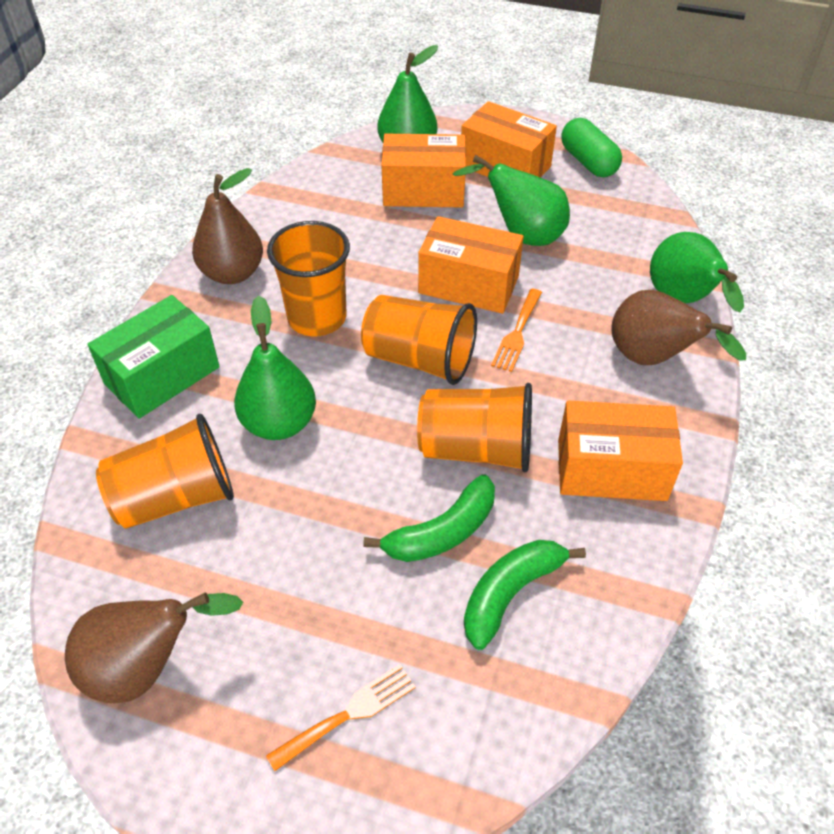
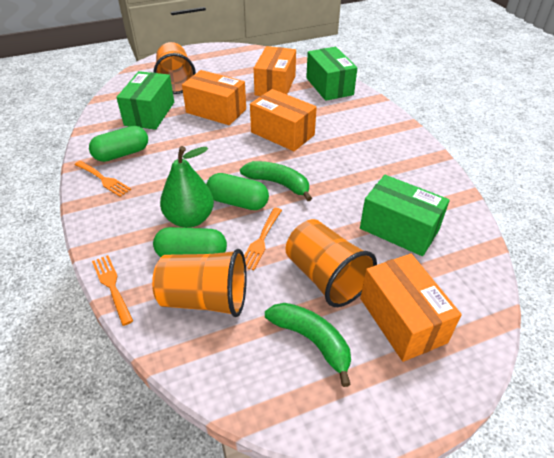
brown pear: [65,592,243,703] [192,168,263,284] [611,290,746,365] = 3 -> none = 0
green box: [87,295,220,419] = 1 -> [116,71,174,130] [306,47,357,101] [360,175,450,256] = 3
green capsule: [561,118,622,177] = 1 -> [89,126,148,162] [153,227,227,257] [206,173,269,210] = 3
green pear: [234,296,316,440] [377,45,438,142] [452,155,570,246] [650,232,744,312] = 4 -> [160,146,214,228] = 1
orange cup: [96,414,234,529] [267,221,350,336] [361,295,477,385] [417,383,532,472] = 4 -> [152,249,247,317] [154,42,196,94] [286,219,377,307] = 3
orange fork: [266,664,415,771] [491,289,542,372] = 2 -> [75,161,131,197] [92,255,133,326] [244,207,282,270] = 3

